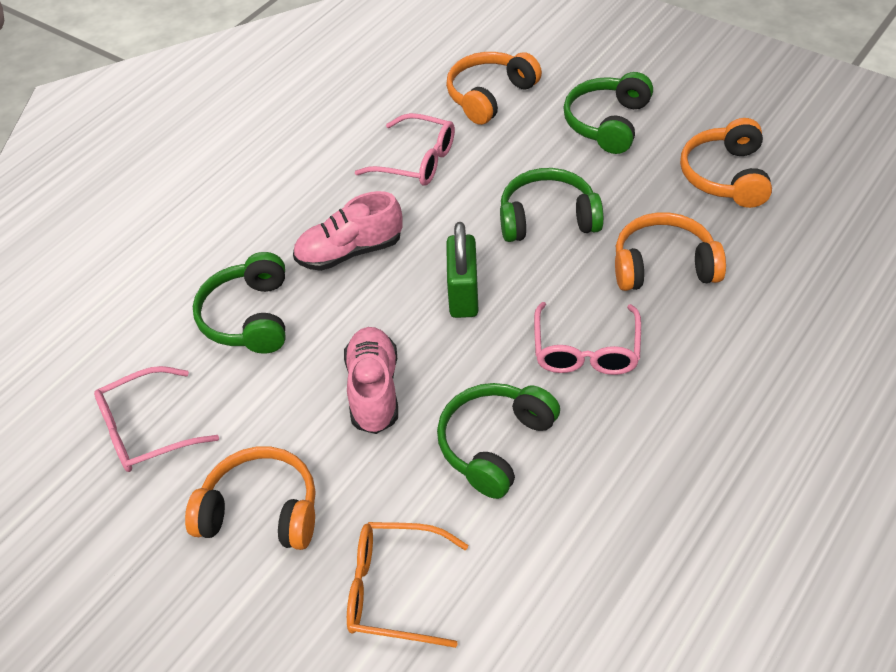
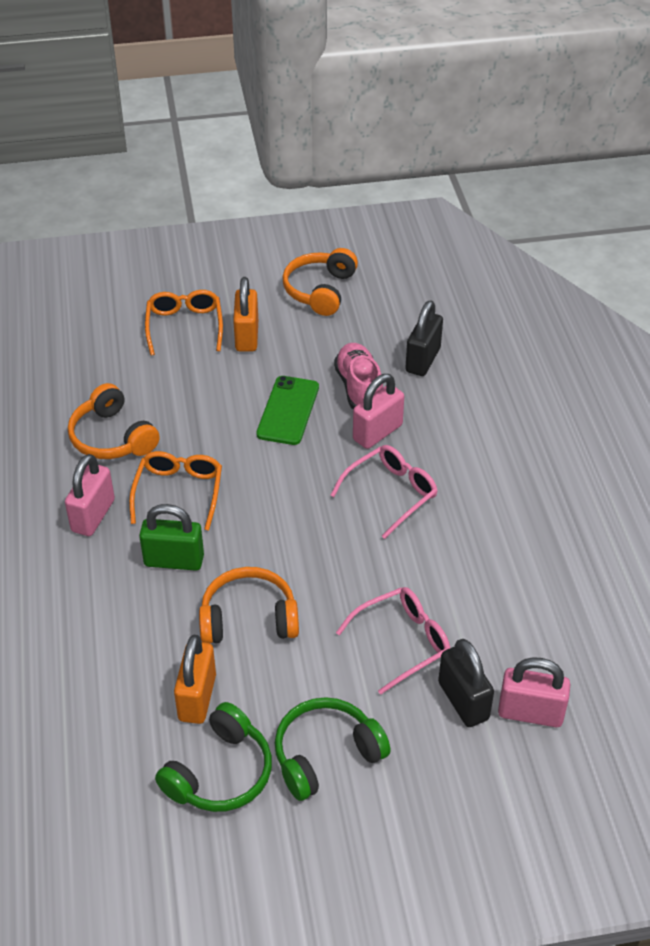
black padlock: none = 0 -> [405,300,443,376] [438,639,494,727] = 2
green headphones: [193,252,285,354] [437,383,560,499] [500,168,604,242] [563,72,653,154] = 4 -> [155,702,272,812] [275,697,391,801] = 2
green phone: none = 0 -> [256,376,319,445] = 1
orange glasses: [347,522,468,648] = 1 -> [129,451,222,531] [145,290,223,356] = 2
orange headphones: [185,446,315,550] [446,52,542,125] [615,212,726,291] [680,118,772,208] = 4 -> [68,383,160,459] [199,567,299,644] [282,248,358,316] = 3
orange padlock: none = 0 -> [174,635,216,724] [233,277,258,352] = 2
pink glasses: [94,366,219,472] [355,113,455,186] [534,302,641,375] = 3 -> [330,445,438,539] [336,587,450,695] = 2
pink padlock: none = 0 -> [65,454,115,536] [353,374,404,449] [498,657,570,727] = 3
pink shoe: [293,191,403,271] [344,327,398,434] = 2 -> [334,343,383,409] = 1

